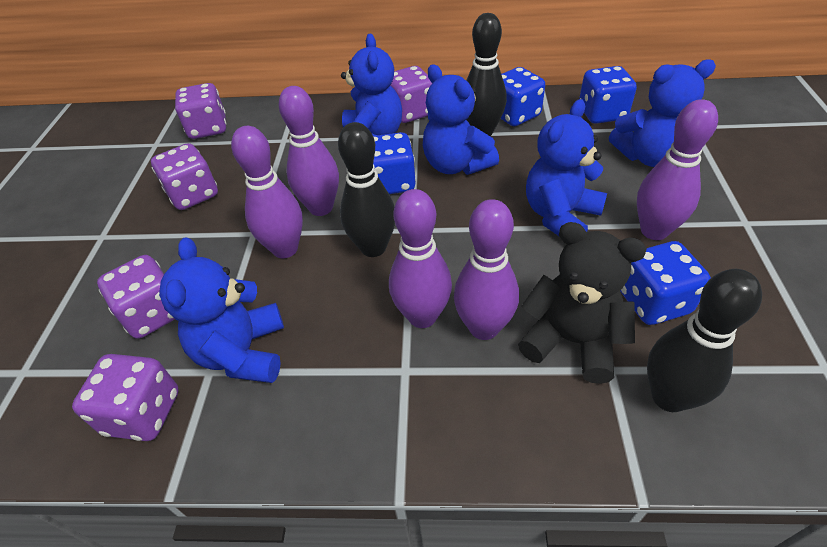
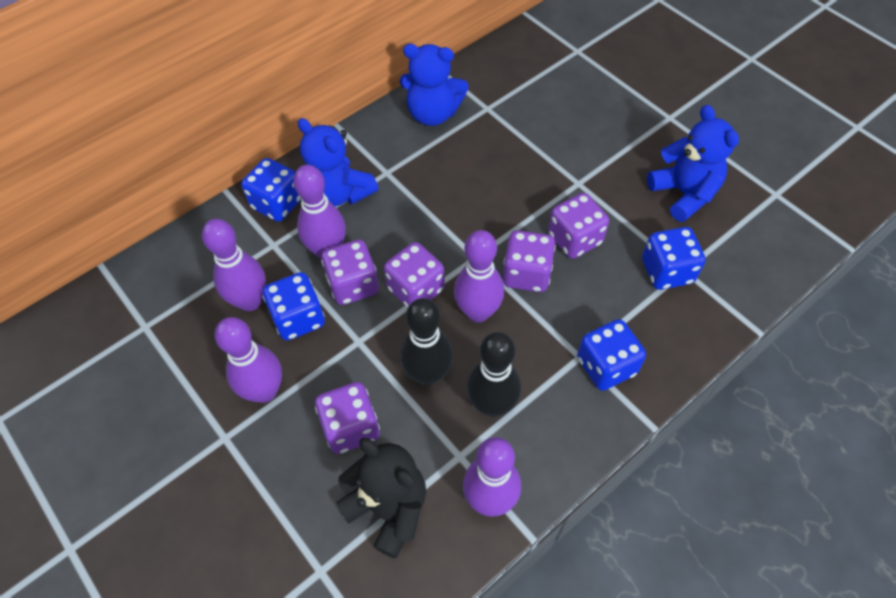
black bowling pin: [338,122,395,257] [466,13,507,136] [647,269,762,412] = 3 -> [400,298,453,386] [467,332,521,417] = 2
blue teddy bear: [159,237,284,383] [341,34,402,136] [423,64,499,175] [526,99,607,236] [609,59,716,167] = 5 -> [298,118,379,206] [400,44,469,126] [647,105,739,222] = 3

